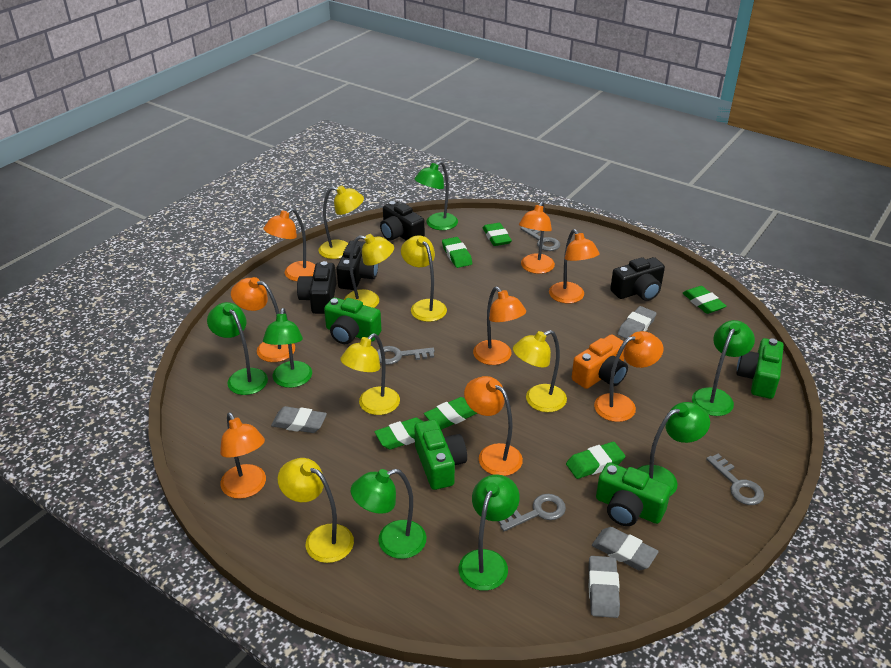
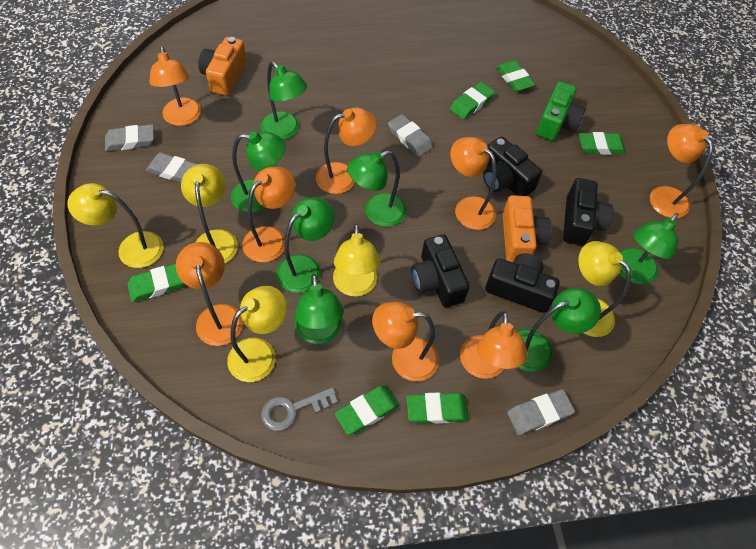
green camera: [324,298,382,344] [414,420,467,490] [596,462,671,526] [737,338,784,399] = 4 -> [536,82,586,141] = 1
grey key: [377,346,435,365] [498,494,566,531] [520,227,560,251] [706,454,764,505] = 4 -> [261,387,338,431] = 1
orange camera: [572,334,628,389] = 1 -> [198,37,247,96] [502,195,551,263] = 2
yellow lamp: [278,458,354,563] [319,185,364,259] [340,333,400,415] [344,234,394,308] [401,235,447,322] [513,330,567,412] = 6 -> [67,183,164,268] [181,164,238,263] [227,286,287,382] [333,223,380,296] [578,241,631,337] = 5

